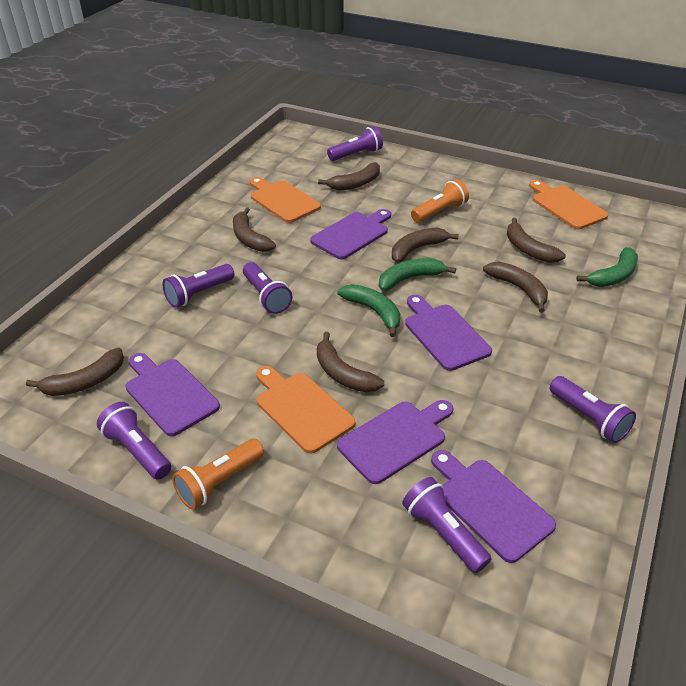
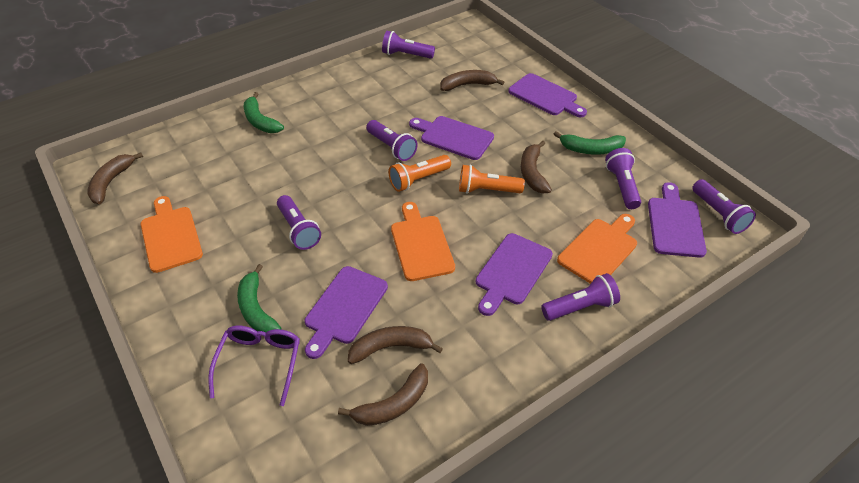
brown banana: [26,348,124,396] [233,207,276,252] [317,332,384,392] [318,162,380,191] [392,227,459,263] [483,262,548,313] [507,217,566,263] = 7 -> [88,153,143,204] [338,363,428,426] [348,326,443,364] [440,70,504,91] [521,141,552,193] = 5
purple glasses: none = 0 -> [208,326,300,406] = 1

